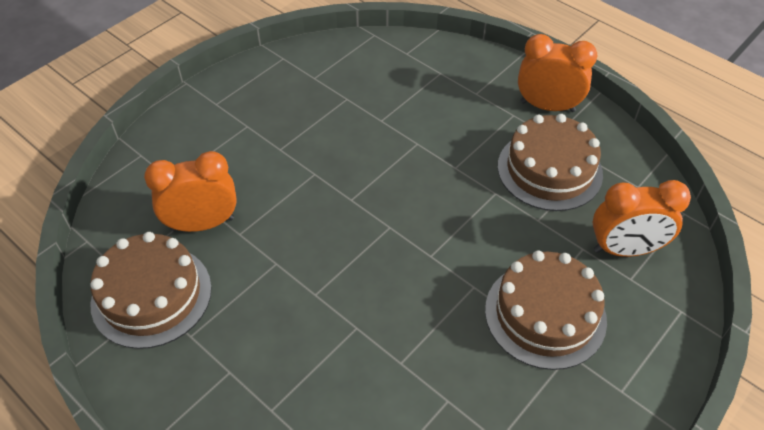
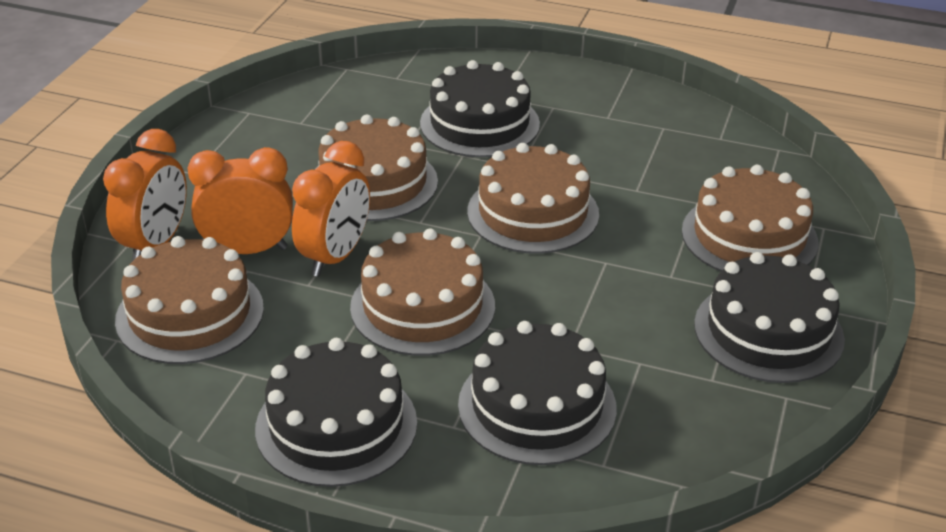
black cake: none = 0 -> [255,338,417,487] [420,60,540,157] [458,321,617,465] [694,252,845,383] = 4
brown cake: [90,232,212,349] [485,250,607,370] [498,114,603,211] = 3 -> [115,236,264,364] [316,115,438,221] [350,229,495,356] [467,143,599,254] [682,165,818,271] = 5

